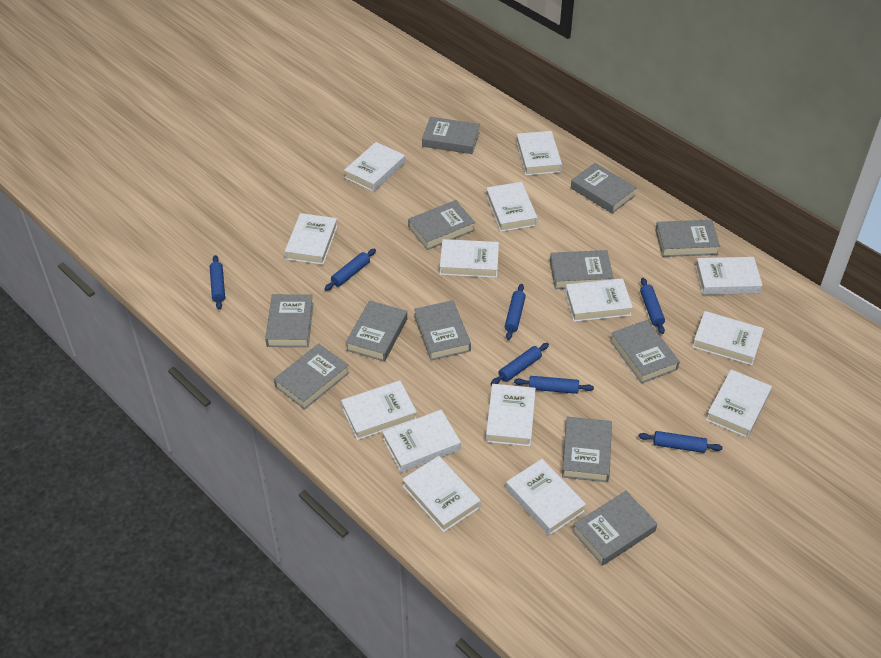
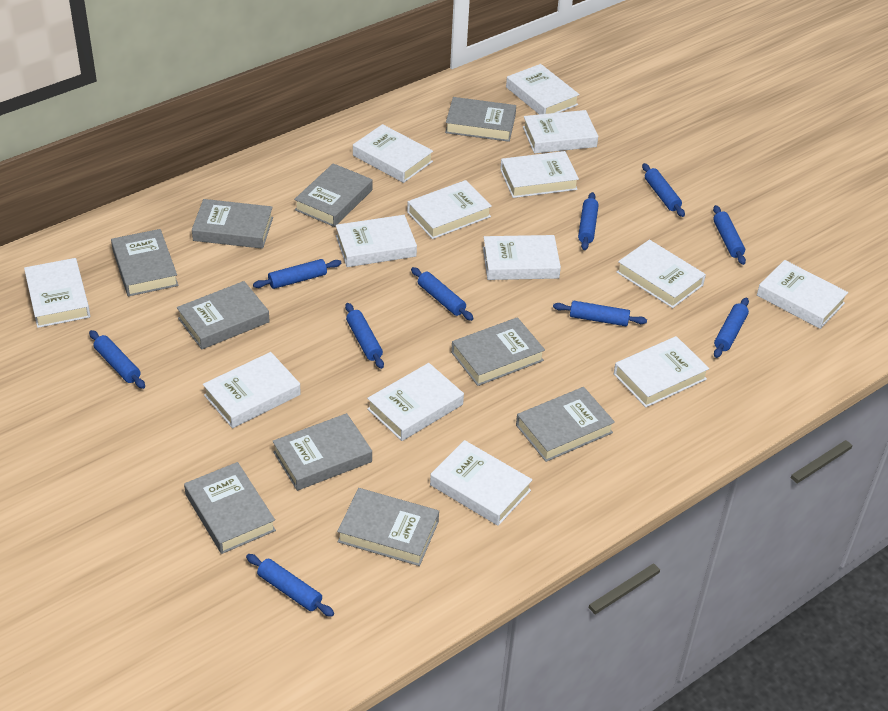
blue rolling pin: [210,255,225,309] [324,249,376,291] [491,343,549,385] [505,284,526,340] [514,376,594,394] [639,431,722,453] [640,278,665,334] = 7 -> [89,330,145,389] [246,554,334,617] [253,259,341,289] [345,303,384,369] [411,267,474,321] [553,301,647,326] [578,192,599,250] [642,163,685,217] [713,205,746,265] [714,298,749,358] = 10
grey book: [265,294,314,347] [274,344,349,409] [345,300,407,362] [408,200,475,250] [414,300,471,360] [422,117,480,154] [550,250,614,289] [562,416,612,482] [571,163,637,213] [572,491,657,566] [610,320,680,383] [655,220,720,257] = 12 -> [111,229,178,296] [177,281,270,349] [184,462,276,554] [192,199,273,249] [272,413,372,491] [294,163,372,227] [337,488,439,566] [445,97,516,142] [451,317,545,386] [516,387,615,462] = 10

